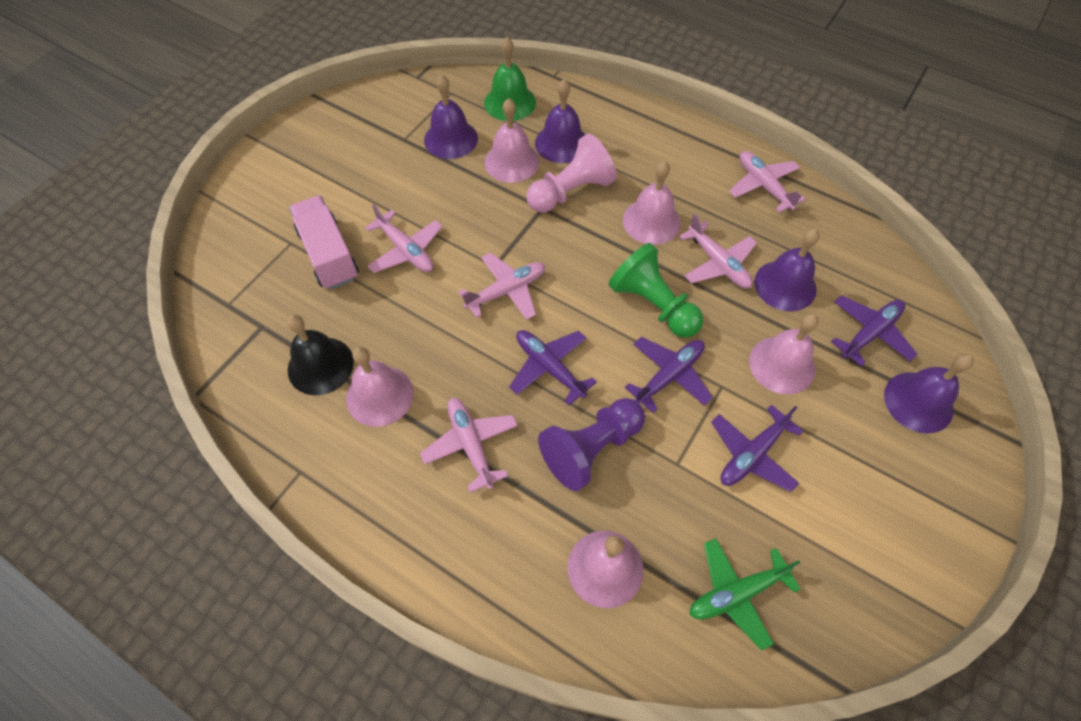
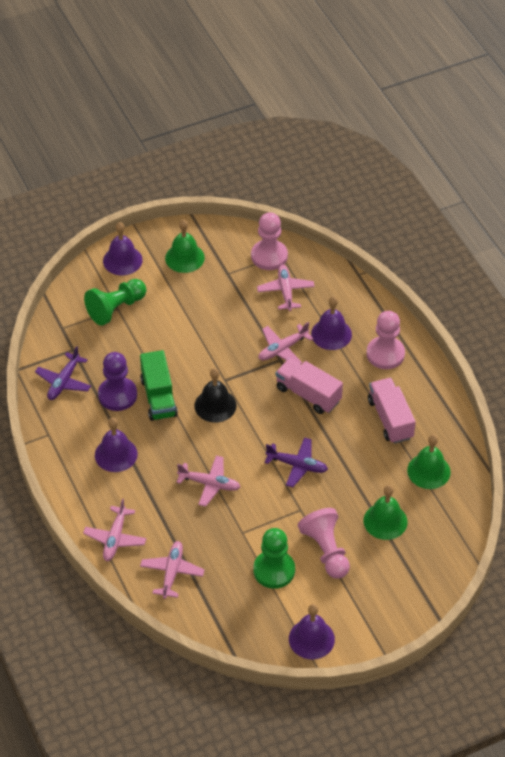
green bell: [484,37,536,121] = 1 -> [165,220,205,273] [364,485,408,540] [407,434,451,489] = 3
green pawn: [608,243,704,338] = 1 -> [84,279,146,326] [253,528,295,589] = 2
green plane: [689,538,801,651] = 1 -> none = 0
green truck: none = 0 -> [140,350,178,421] = 1
pink bell: [346,347,414,427] [485,98,539,183] [567,531,643,608] [623,161,681,245] [749,313,819,395] = 5 -> none = 0
pink pawn: [527,134,617,213] = 1 -> [251,212,288,270] [298,508,350,579] [366,311,405,369] = 3
pink truck: [289,196,359,289] = 1 -> [276,358,343,414] [368,378,416,444] = 2
purple plane: [509,330,597,405] [624,337,713,413] [711,405,803,492] [831,295,918,367] = 4 -> [35,346,91,400] [265,437,328,487] = 2

